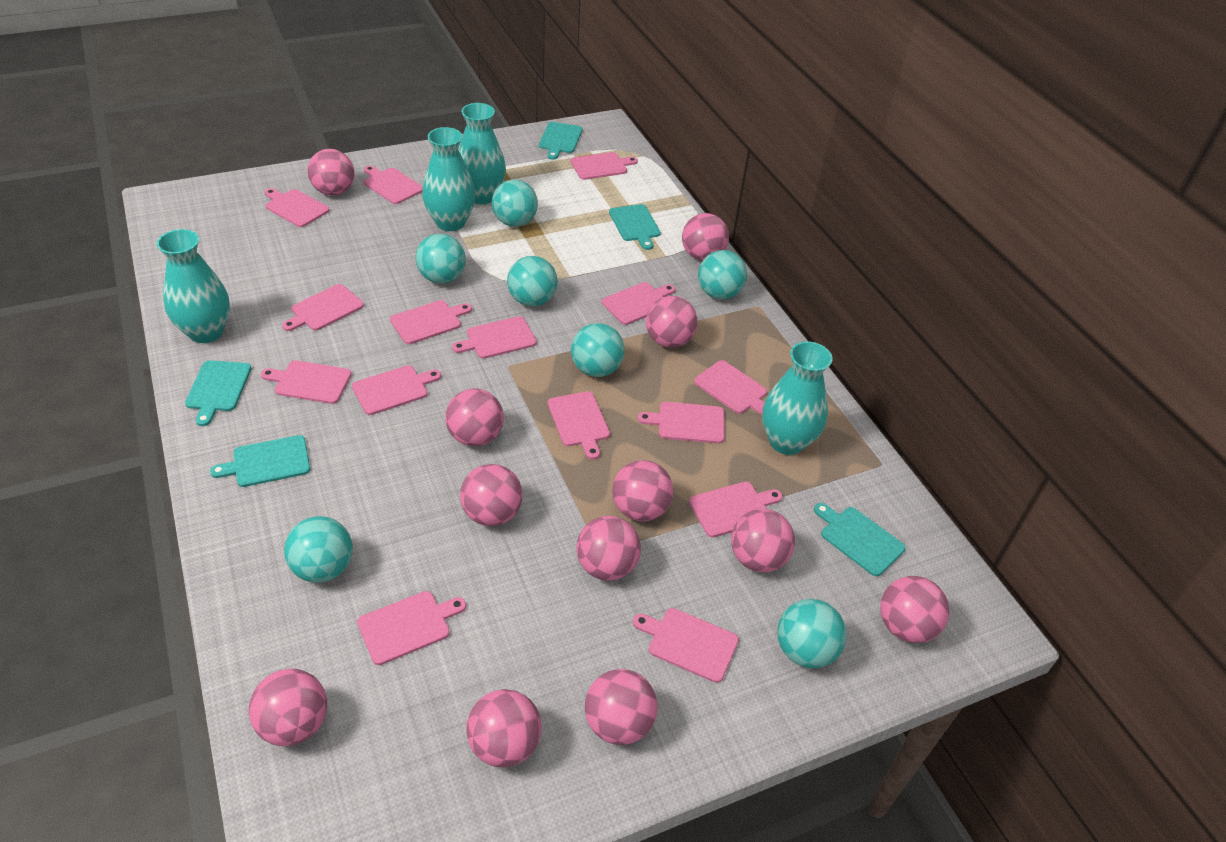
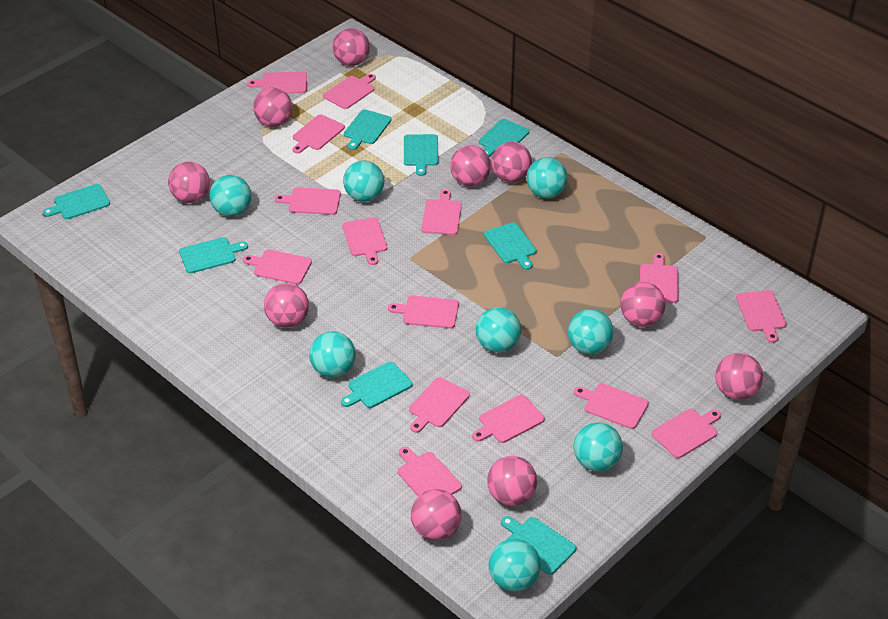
pink ball: [249,669,327,746] [307,149,354,195] [445,389,504,446] [460,464,523,526] [466,689,542,768] [576,516,641,581] [585,669,657,745] [612,460,673,521] [646,296,698,348] [682,213,729,261] [731,509,795,572] [880,576,950,643] = 12 -> [168,162,210,203] [253,88,292,127] [264,283,309,328] [333,28,370,66] [411,489,461,540] [450,145,491,186] [487,456,537,506] [491,142,532,182] [620,282,666,327] [715,353,763,400] = 10
turquoise ball: [284,516,353,583] [416,234,466,284] [492,179,538,227] [507,256,558,307] [571,323,625,377] [698,250,747,299] [777,599,847,668] = 7 -> [209,175,251,217] [309,331,356,378] [343,161,384,202] [476,307,521,353] [488,539,541,592] [526,157,568,198] [568,309,614,354] [574,422,623,472] = 8
turquoise cutting board: [185,360,251,426] [210,435,310,487] [539,122,582,160] [609,204,661,250] [814,503,906,576] = 5 -> [43,184,110,219] [179,237,248,273] [341,361,412,408] [344,109,392,150] [404,134,438,176] [479,119,529,157] [484,222,536,270] [501,516,576,575] = 8
turquoise vase: [156,229,230,343] [422,127,475,231] [458,103,506,204] [762,341,833,455] = 4 -> none = 0

